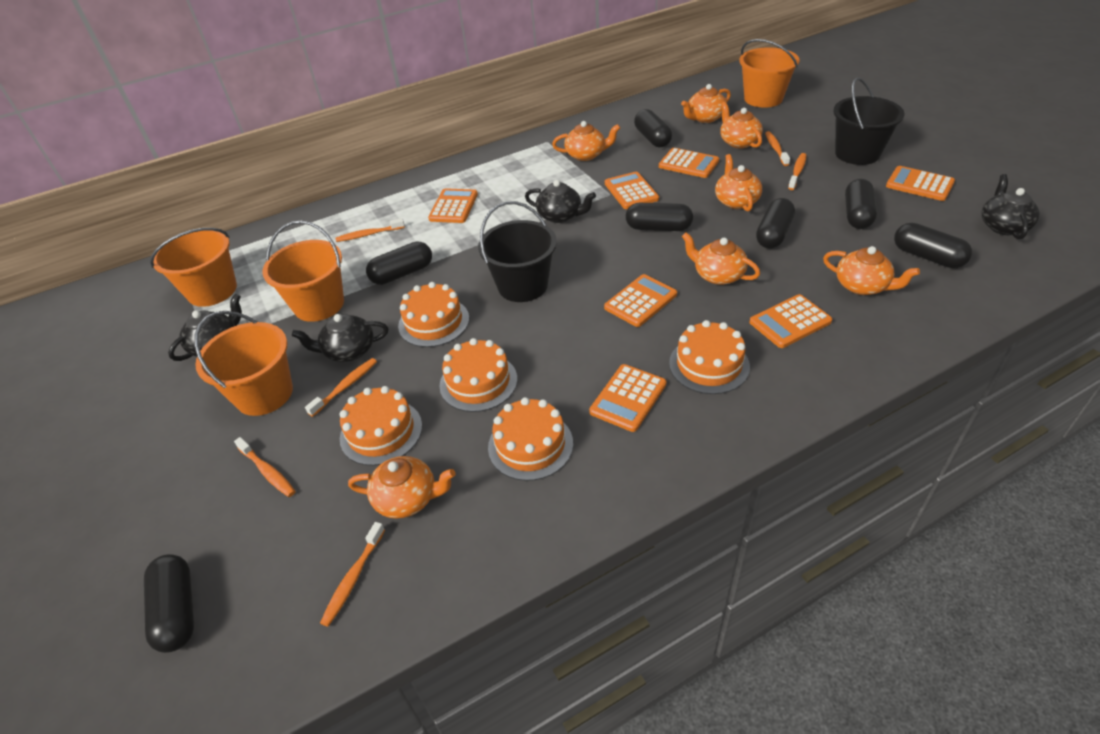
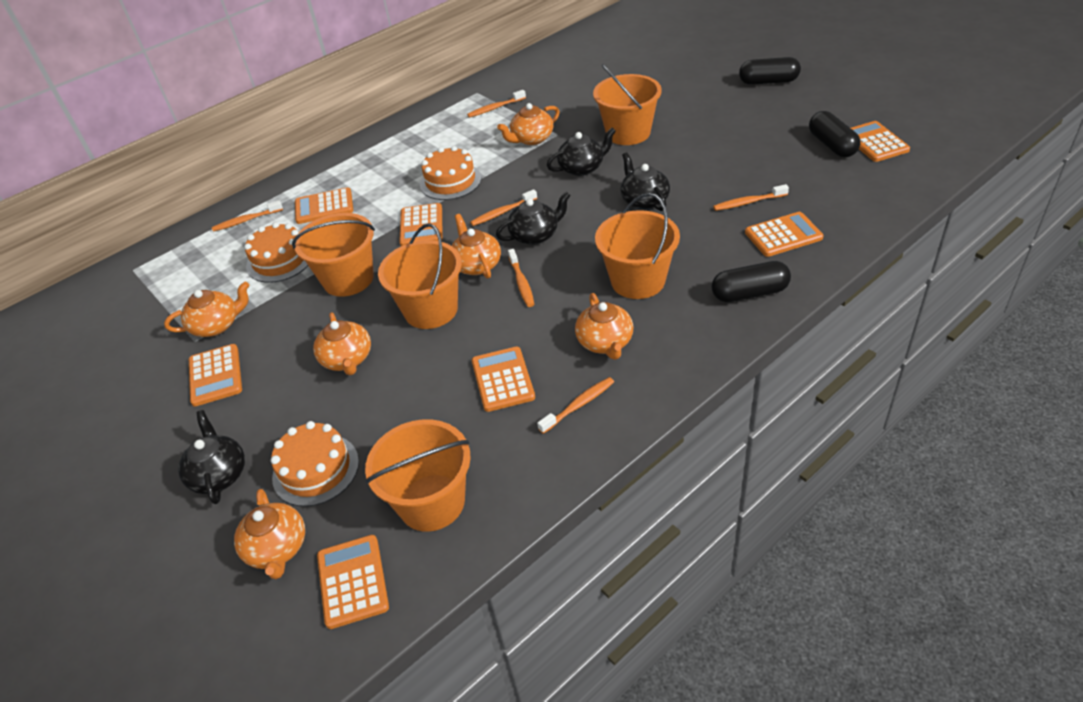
black bucket: [478,201,557,302] [833,77,904,165] = 2 -> none = 0
black capsule: [144,554,194,653] [366,242,432,285] [626,203,693,231] [634,109,672,147] [756,198,795,249] [845,179,877,229] [894,223,972,268] = 7 -> [712,261,791,302] [739,57,801,85] [809,111,861,157] = 3
orange bucket: [150,228,237,307] [194,311,293,416] [262,221,344,322] [739,39,800,108] = 4 -> [292,213,375,297] [365,419,471,532] [378,223,462,329] [593,64,662,145] [595,193,680,299] = 5
orange cake: [340,386,422,466] [398,282,469,347] [440,338,517,412] [488,397,573,481] [669,320,750,394] = 5 -> [244,222,308,283] [271,421,359,507] [420,146,481,200] = 3
orange teapot: [348,456,456,519] [552,121,620,161] [681,84,731,123] [682,232,760,285] [715,154,762,212] [720,102,763,148] [823,246,920,295] = 7 -> [164,282,250,337] [234,489,305,579] [313,312,371,375] [451,214,501,279] [497,103,560,145] [575,293,633,360] = 6

